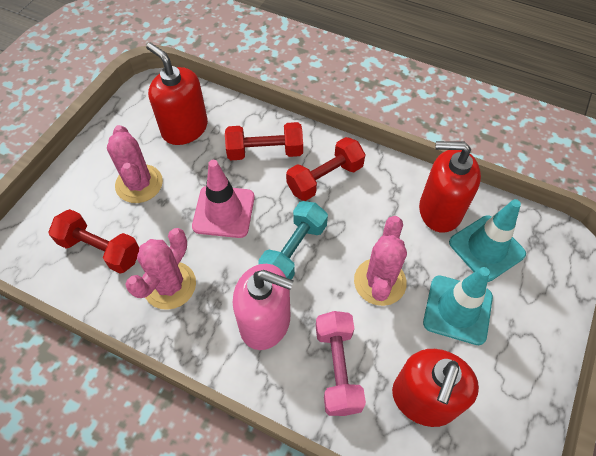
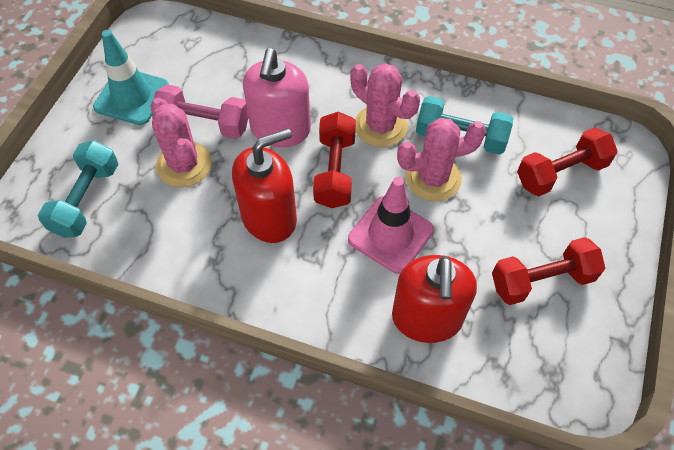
red soap dispenser: [146,43,208,145] [392,349,479,427] [419,141,481,233] = 3 -> [232,128,297,243] [392,255,477,343] = 2
turquoise dumbbell: [258,201,328,280] = 1 -> [38,141,118,238] [416,96,513,155] = 2
turquoise traffic cone: [423,267,493,345] [449,199,526,282] = 2 -> [93,30,169,125] = 1

